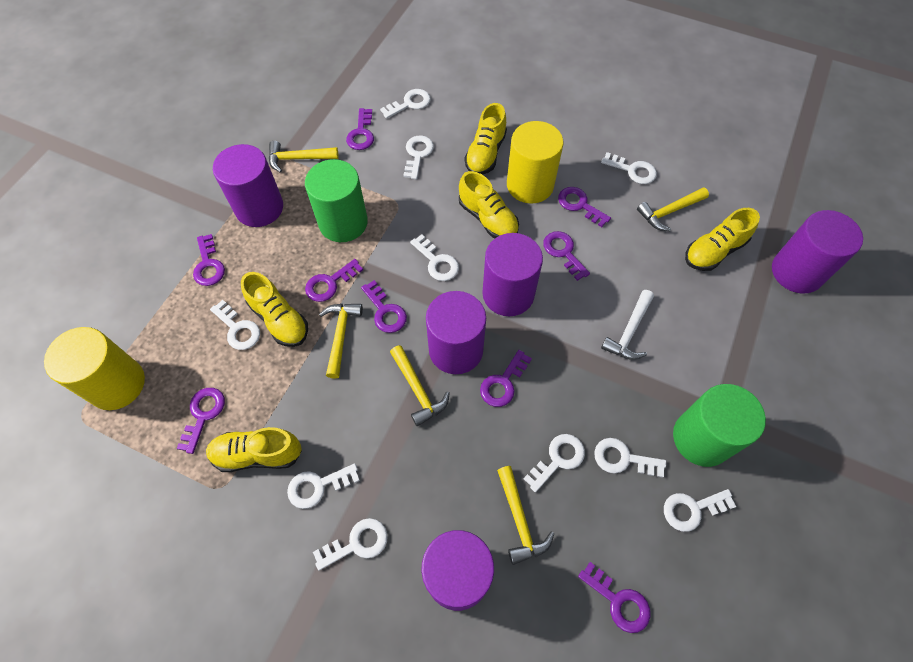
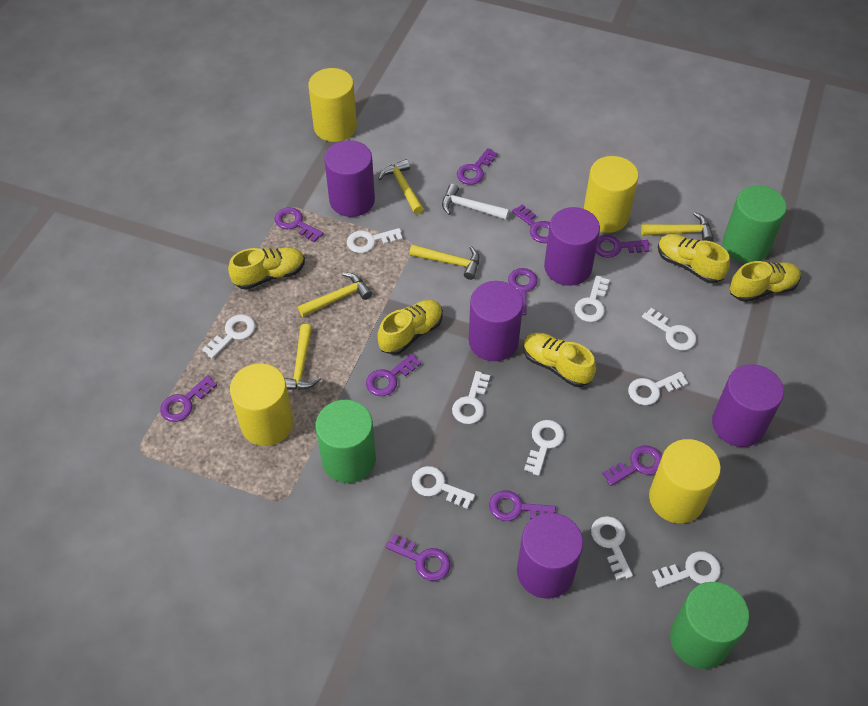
green cylinder: [305,159,368,242] [673,384,766,467] = 2 -> [316,400,376,483] [670,582,749,669] [722,185,787,263] = 3
purple key: [177,388,225,454] [193,234,225,286] [305,259,363,302] [346,108,374,150] [361,280,407,333] [480,350,532,407] [543,231,590,281] [558,187,611,227] [578,562,650,633] = 9 -> [160,375,217,422] [275,207,324,242] [366,353,421,396] [385,534,451,581] [457,148,498,185] [489,490,556,521] [508,268,538,315] [512,204,550,243] [596,235,649,258] [602,445,662,486] = 10
yellow cylinder: [44,327,145,410] [507,121,563,204] = 2 -> [230,363,294,446] [308,68,357,142] [584,156,639,233] [649,439,721,523] = 4

